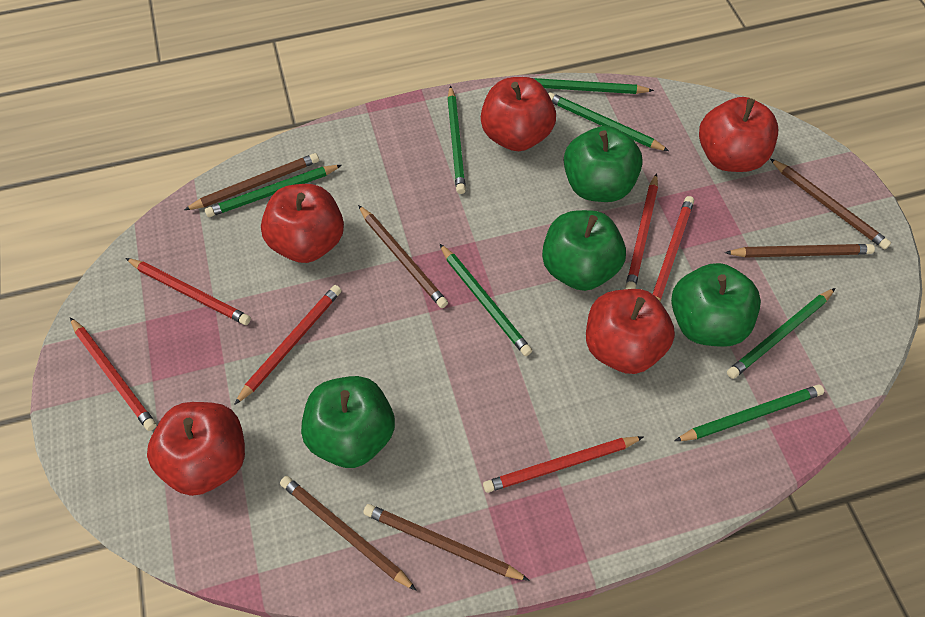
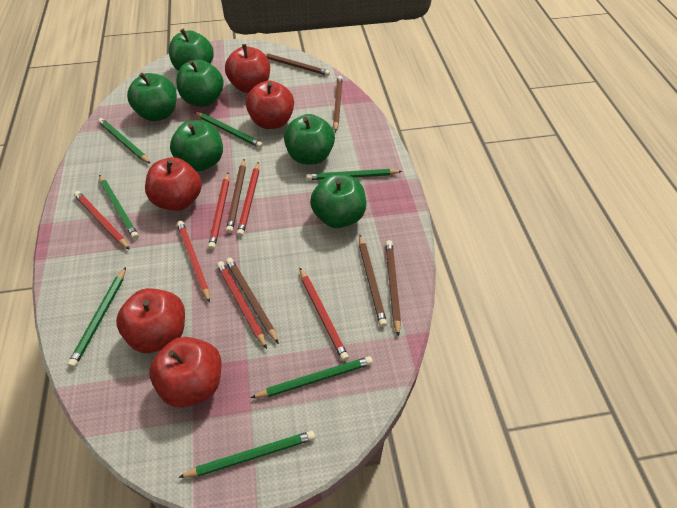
green apple: [301,376,395,468] [542,210,626,291] [564,126,643,202] [671,263,761,347] = 4 -> [127,73,177,121] [169,29,214,71] [170,120,223,171] [176,59,224,107] [284,114,335,164] [310,173,366,228] = 6

